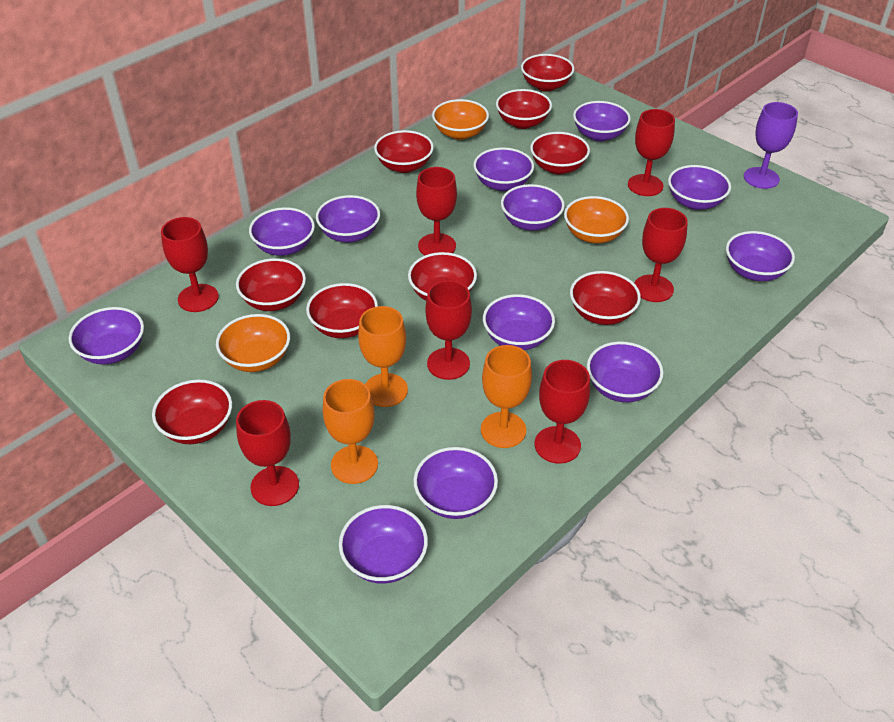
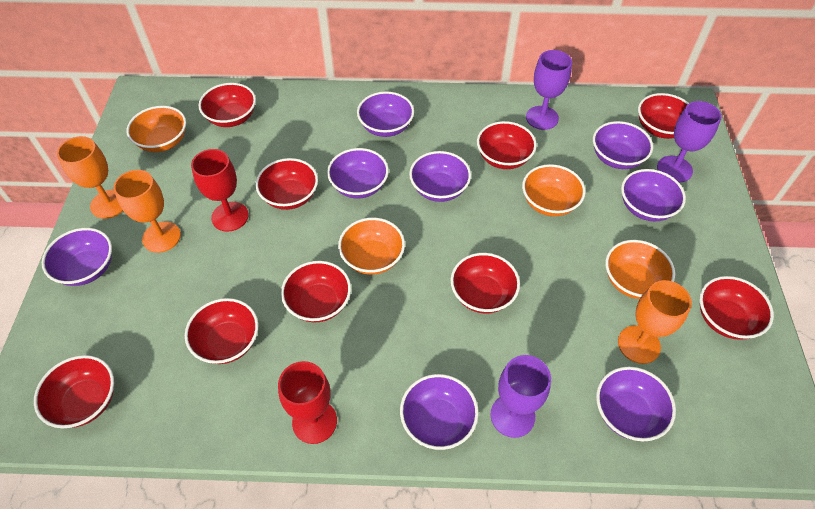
orange bowl: [216,314,290,372] [432,99,489,140] [564,196,629,243] = 3 -> [126,106,186,152] [338,218,405,275] [522,164,586,216] [605,240,675,299] = 4
purple bowl: [69,307,144,365] [249,207,315,256] [316,195,380,242] [339,505,428,584] [413,447,498,519] [474,147,534,191] [483,294,555,350] [501,184,565,231] [573,101,631,141] [587,341,664,402] [668,165,731,210] [726,231,795,281] = 12 -> [42,228,112,286] [327,148,389,198] [357,91,414,137] [400,374,479,450] [409,151,471,202] [593,121,653,169] [596,367,676,441] [621,169,686,221] = 8
purple goblet: [744,102,798,189] = 1 -> [491,355,551,438] [526,50,572,130] [657,101,721,183] = 3
red goblet: [161,217,219,312] [236,400,299,506] [416,167,457,255] [425,280,472,380] [535,360,590,464] [628,109,675,196] [634,208,688,302] = 7 -> [191,149,248,232] [278,361,337,444] = 2

